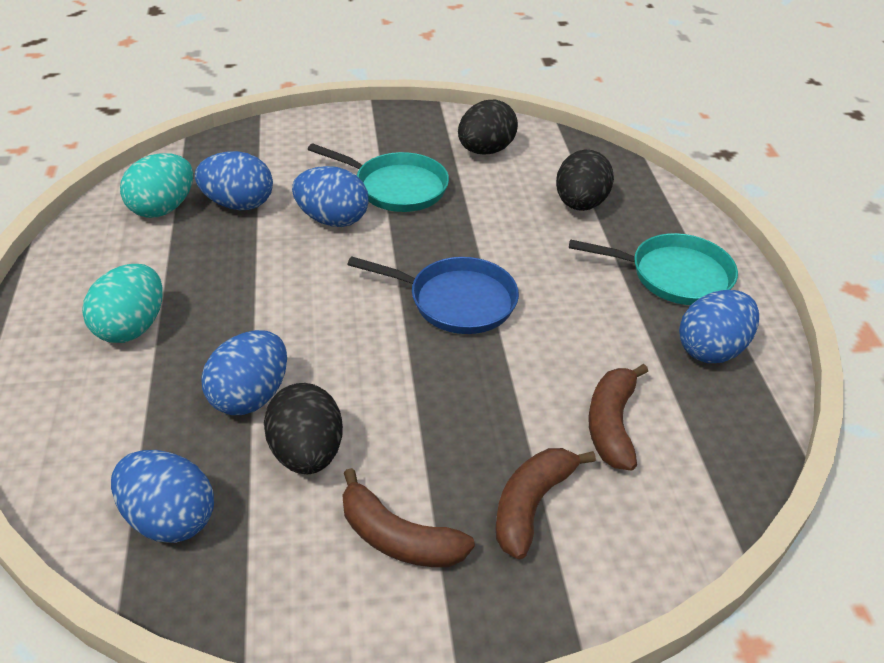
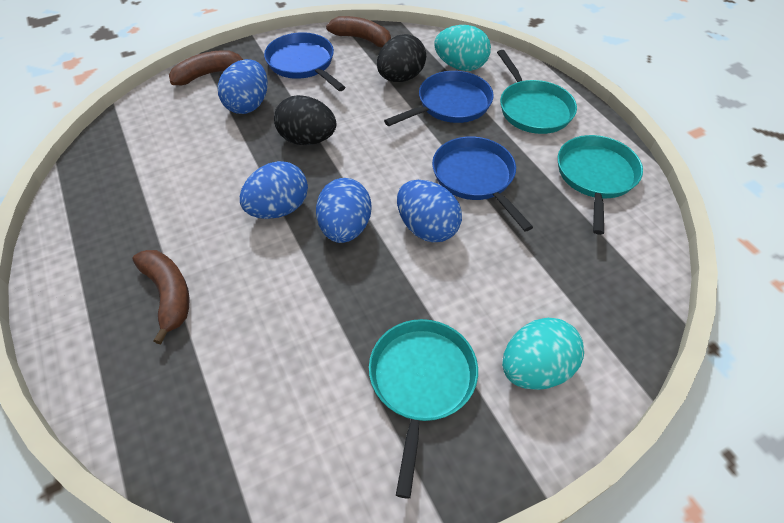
black egg: [264,383,343,474] [458,99,518,154] [556,150,614,211] = 3 -> [274,95,337,145] [377,34,426,82] = 2
blue egg: [111,450,214,543] [195,151,273,210] [201,330,287,415] [292,166,369,227] [679,290,759,363] = 5 -> [218,59,268,114] [240,161,308,219] [316,178,371,243] [397,180,462,243] = 4
blue pan: [347,256,519,334] = 1 -> [264,32,345,91] [384,71,494,126] [432,136,533,231] = 3
turquoise pan: [308,143,449,212] [569,233,738,305] = 2 -> [369,319,478,499] [497,50,577,134] [558,135,643,235] = 3

